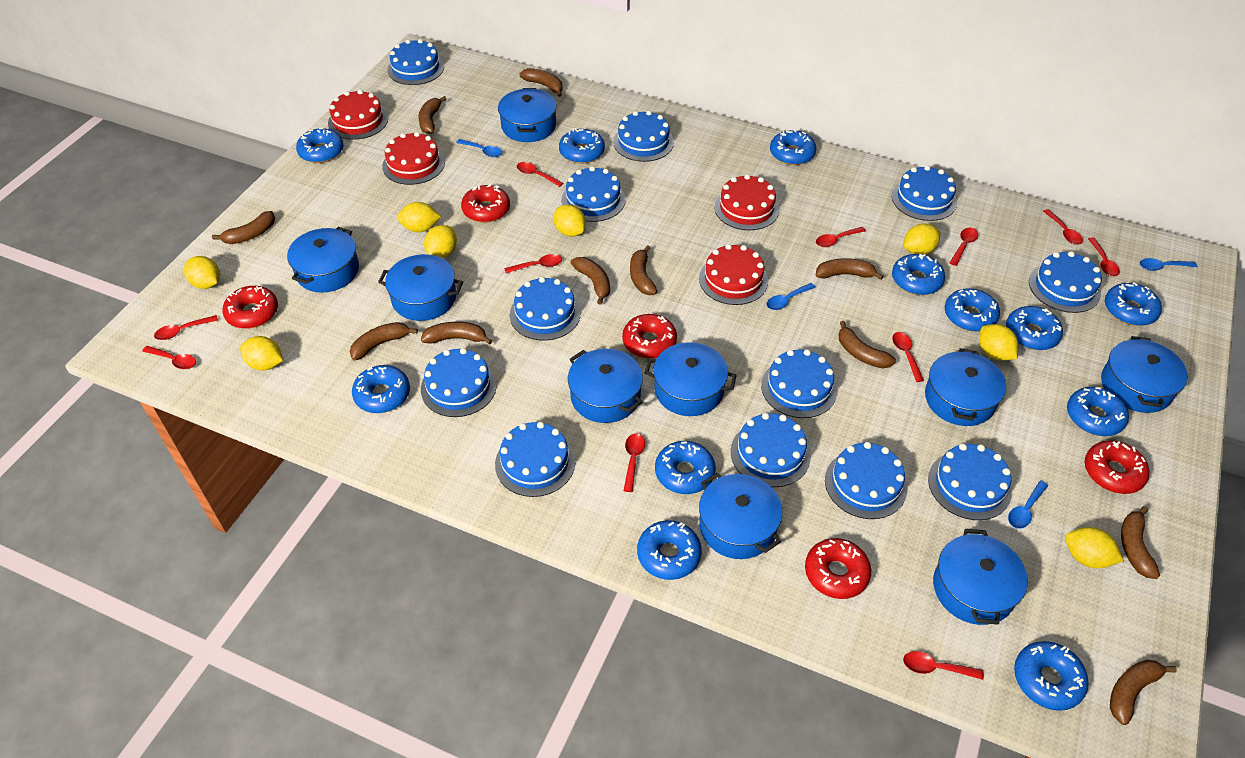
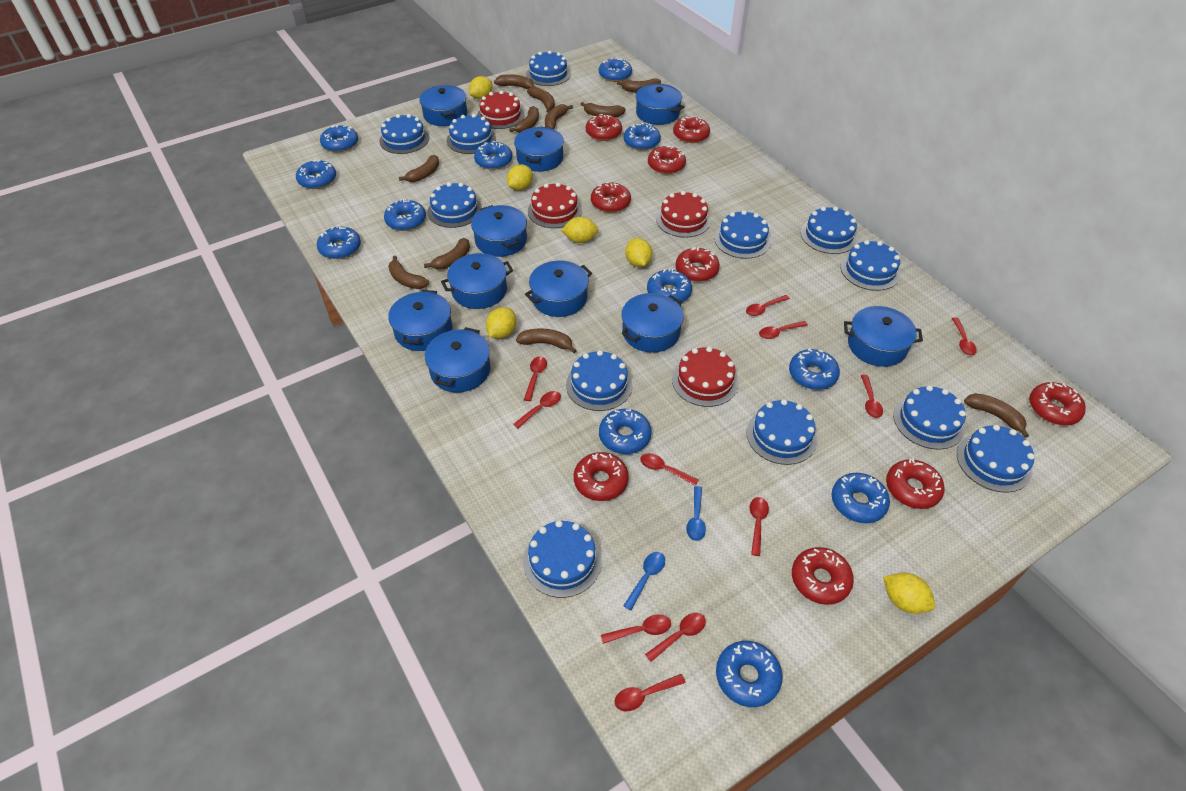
blue pot: [287,227,359,293] [378,254,463,321] [498,88,557,142] [568,349,643,423] [645,342,737,416] [699,473,783,559] [925,348,1006,426] [933,529,1028,625] [1101,336,1188,413] = 9 -> [388,290,452,351] [419,85,467,126] [425,327,491,392] [441,253,513,309] [471,205,527,257] [514,127,564,172] [525,260,592,317] [621,293,684,353] [634,84,684,125] [844,306,923,367] = 10
blue spoon: [456,139,502,157] [767,283,815,310] [1008,481,1048,529] [1140,258,1197,271] = 4 -> [623,552,665,610] [686,486,706,541] = 2
red donut: [223,286,278,329] [461,185,510,223] [622,314,677,359] [805,538,871,599] [1085,440,1150,494] = 5 -> [574,452,629,501] [586,114,622,141] [591,182,631,213] [648,145,686,174] [673,116,710,143] [675,247,720,282] [792,547,854,605] [886,459,945,509] [1029,382,1086,425] = 9
yellow lemon: [184,256,220,289] [240,336,283,371] [397,202,441,232] [424,225,457,258] [554,204,586,237] [904,224,940,255] [979,324,1018,361] [1065,527,1124,568] = 8 -> [469,76,492,99] [486,307,516,338] [507,164,533,190] [561,217,599,243] [625,238,652,267] [883,573,935,614] = 6

